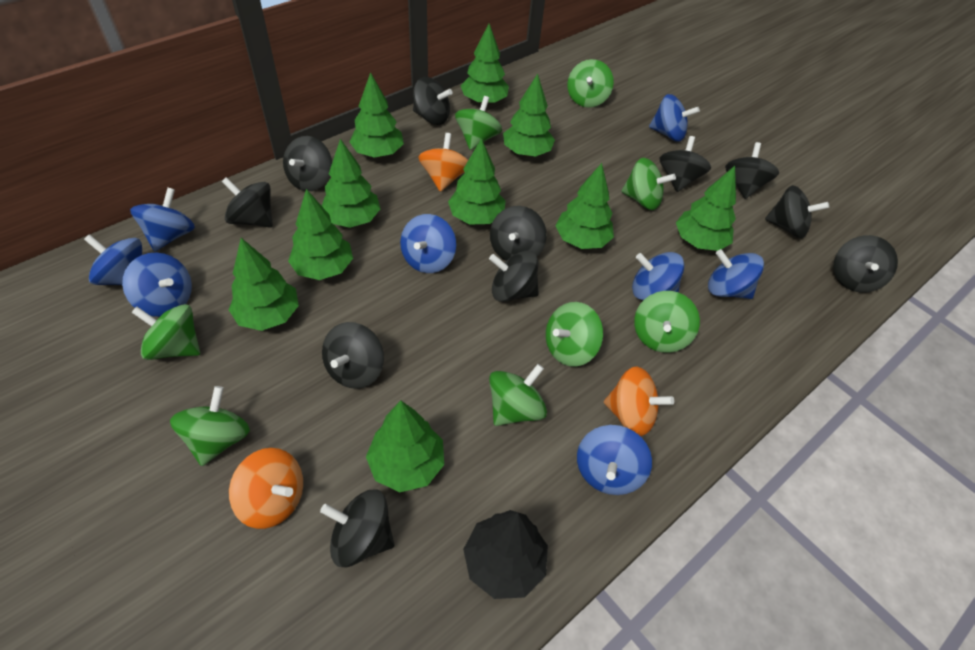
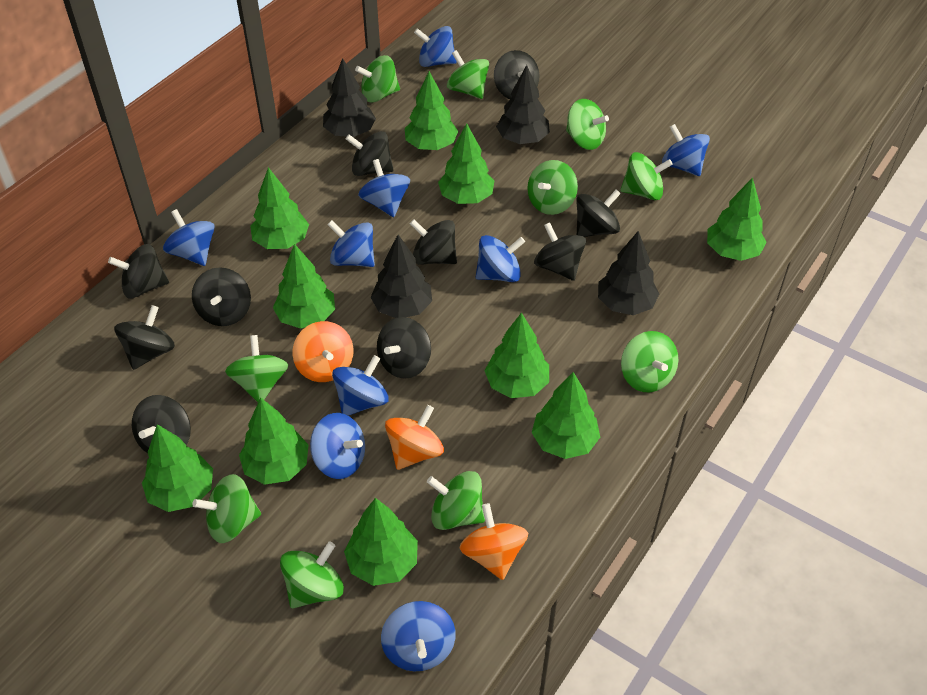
black spinning top: [221,177,273,228] [283,136,332,191] [320,489,395,567] [322,322,384,389] [413,77,453,125] [489,251,539,302] [490,206,547,261] [660,136,711,192] [725,142,779,199] [765,185,829,238] [833,235,898,293] = 11 -> [108,244,169,298] [114,305,175,370] [132,395,191,453] [192,267,251,326] [346,131,394,176] [377,317,431,379] [410,219,457,264] [494,50,540,99] [534,222,586,281] [576,190,621,237] = 10
black tree: [463,510,548,599] = 1 -> [323,58,376,137] [370,235,432,318] [496,65,550,144] [598,231,659,315] = 4
blue spinning top: [84,234,142,285] [122,253,192,317] [130,188,195,251] [400,214,456,273] [577,425,652,495] [632,252,684,300] [649,94,700,142] [708,249,764,299] = 8 -> [163,209,215,266] [310,413,365,479] [327,220,375,267] [332,355,389,416] [358,159,410,217] [381,601,455,671] [414,26,457,67] [476,235,525,282] [662,124,710,176] = 9
green spinning top: [131,304,200,360] [170,386,250,466] [455,96,502,150] [489,364,547,426] [546,302,603,366] [567,59,614,108] [621,158,676,210] [634,291,700,353] = 8 -> [192,474,261,543] [225,335,288,402] [280,541,344,608] [355,55,400,102] [427,471,485,530] [447,50,489,99] [527,160,578,215] [566,99,609,150] [620,152,673,200] [621,331,678,392] = 10

